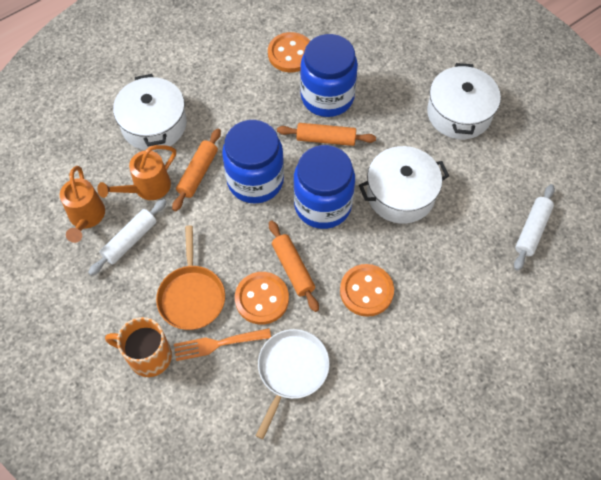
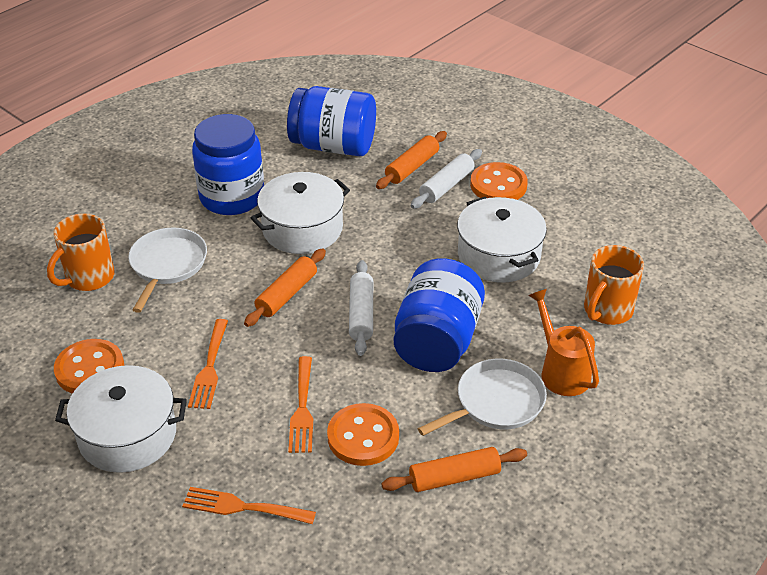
orange fork: [174,328,271,361] = 1 -> [182,487,316,524] [188,319,228,409] [288,356,313,453] = 3
orange mug: [105,317,172,377] = 1 -> [47,213,115,291] [584,245,644,325] = 2
orange pan: [156,225,225,330] = 1 -> none = 0
orange watering can: [60,166,105,243] [97,145,176,200] = 2 -> [528,289,599,396] = 1
white pan: [256,329,330,439] = 1 -> [128,228,207,313] [418,359,547,436] = 2

